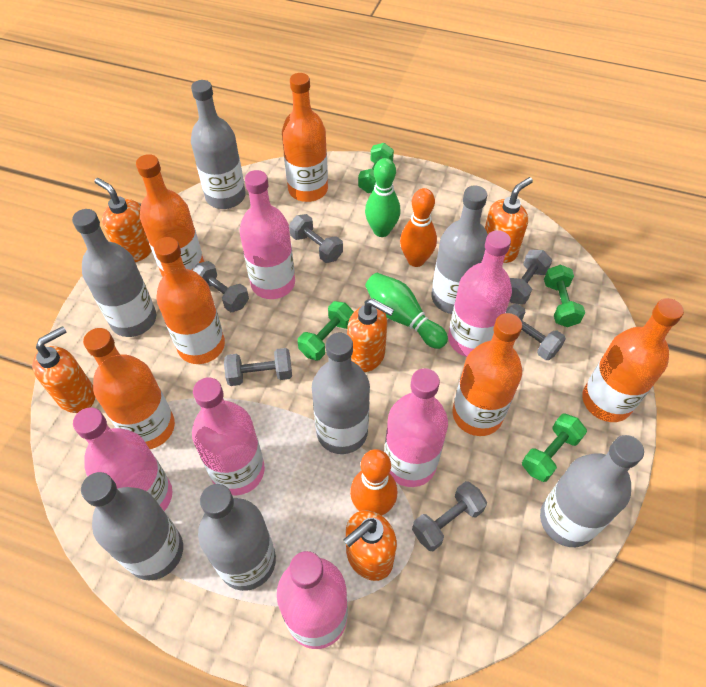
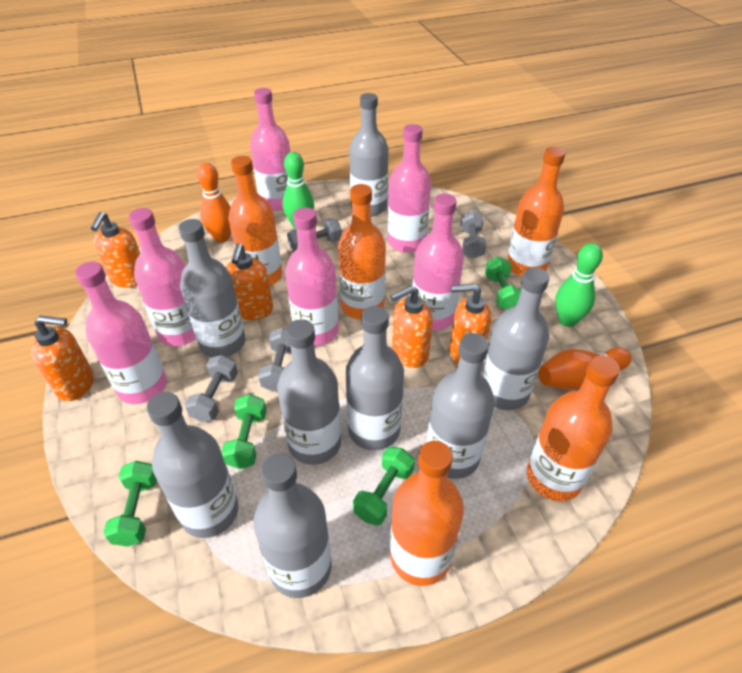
grey bottle: [72,209,156,337] [81,472,183,580] [191,80,246,209] [198,484,276,591] [312,333,370,454] [431,185,488,314] [540,435,644,547] = 7 -> [147,392,239,538] [179,219,245,357] [253,453,332,598] [277,319,341,465] [345,306,404,450] [349,93,389,217] [427,333,495,479] [482,267,549,410] = 8
grey dumbbell: [192,261,249,312] [224,348,292,386] [289,214,343,263] [412,481,487,551] [506,304,566,360] [510,250,552,304] = 6 -> [185,355,238,422] [258,327,291,392] [287,218,342,252] [460,210,486,259] = 4
orange bottle: [83,328,175,449] [136,154,204,277] [154,237,225,364] [282,73,328,202] [452,313,522,436] [582,298,684,422] = 6 -> [228,156,282,286] [338,184,386,320] [390,441,464,586] [507,147,566,277] [527,355,620,501] = 5

